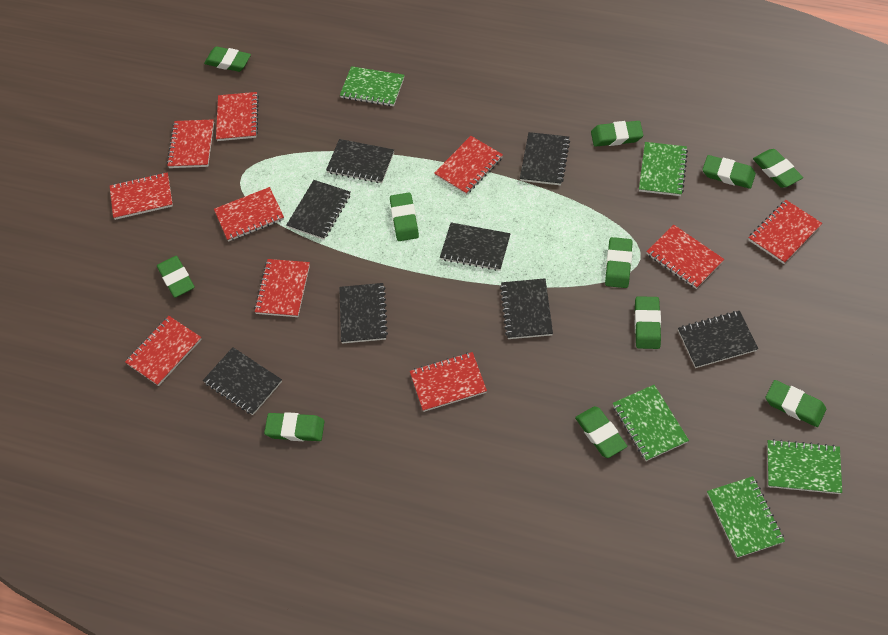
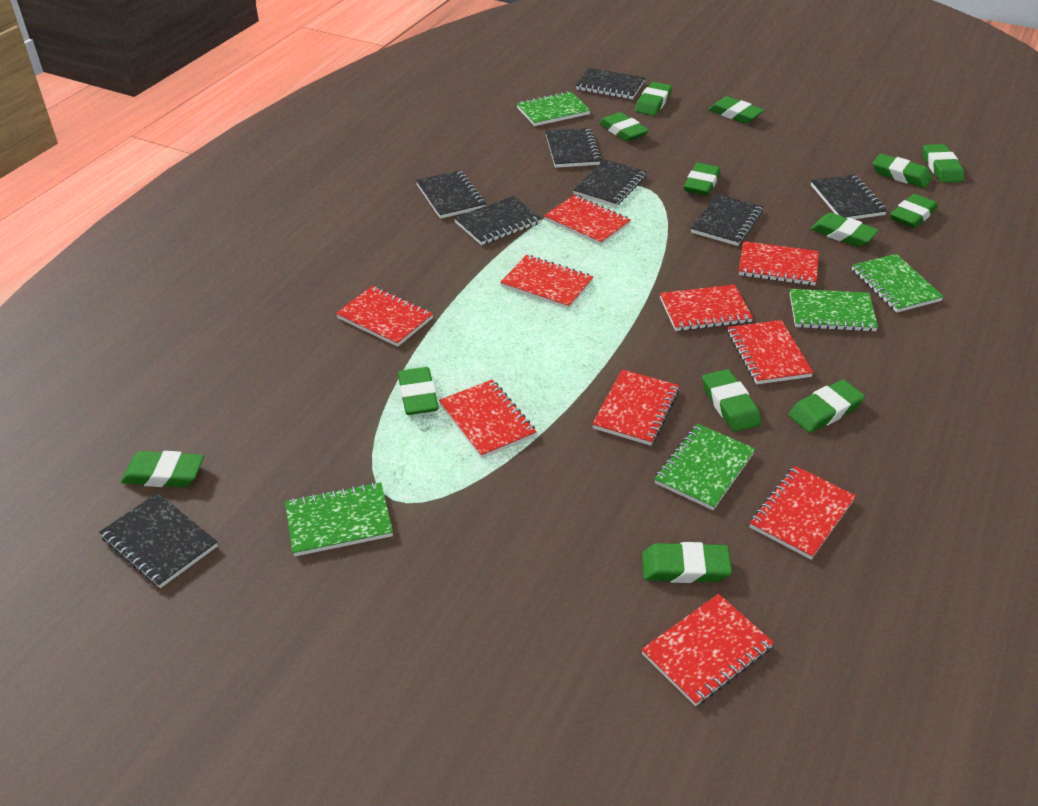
green eraser: [157,256,195,298] [204,46,251,72] [264,412,325,441] [390,193,419,241] [575,406,627,458] [591,121,643,147] [605,237,633,288] [634,296,661,349] [702,155,756,189] [753,149,803,188] [766,380,826,427] = 11 -> [121,451,204,487] [398,367,439,415] [599,112,649,142] [635,82,672,116] [642,542,732,583] [684,163,721,196] [702,369,761,432] [708,96,764,124] [788,380,865,433] [810,213,879,247] [873,154,932,188] [890,194,938,228] [923,144,964,183] = 13

